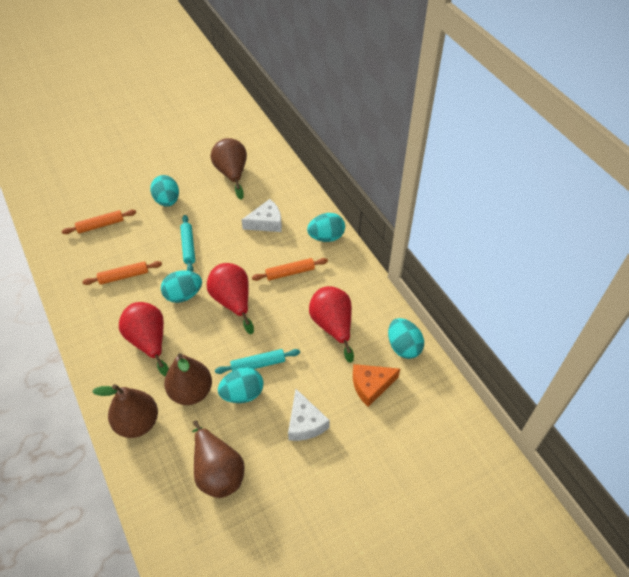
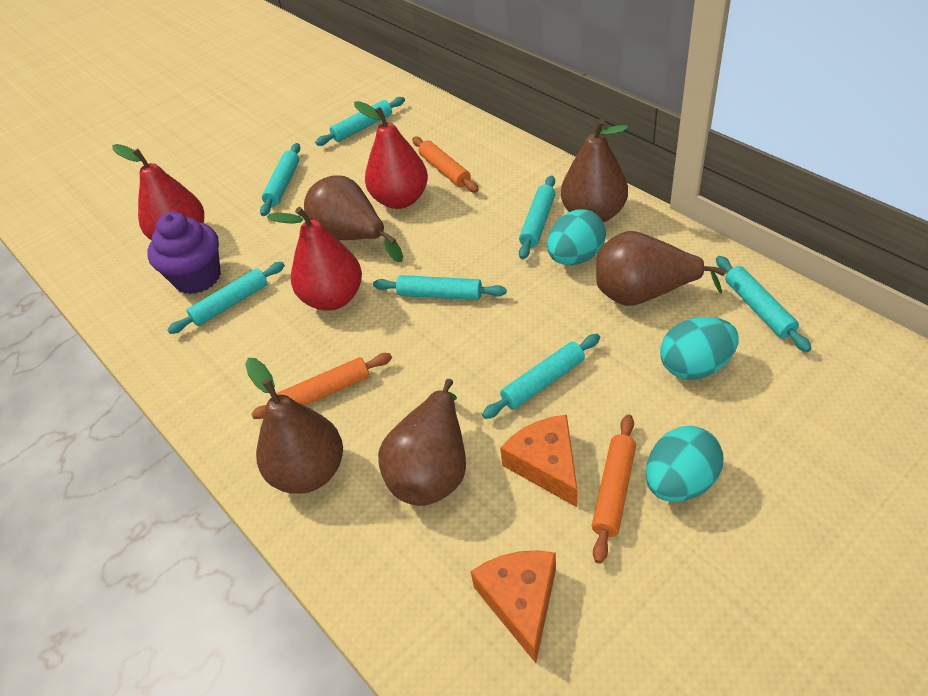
brown pear: [92,384,158,438] [164,353,212,405] [192,420,245,498] [211,138,247,200] = 4 -> [245,358,343,494] [304,175,403,262] [378,379,466,506] [561,119,628,222] [596,231,726,306] = 5
orange cheese: [353,364,400,407] = 1 -> [470,550,556,663] [500,414,577,507] = 2
purple cupcake: none = 0 -> [147,212,221,294] = 1
turquoise egg: [150,175,179,207] [161,270,202,303] [218,368,264,403] [307,213,345,242] [388,318,424,359] = 5 -> [547,209,606,265] [646,426,723,502] [660,317,739,380] = 3
turquoise rolling pin: [180,215,195,272] [215,349,300,374] = 2 -> [167,262,285,334] [260,143,300,216] [315,97,405,146] [373,275,506,300] [482,334,600,419] [519,176,556,259] [716,256,812,352] = 7
white cheese: [242,199,282,232] [288,389,330,441] = 2 -> none = 0

